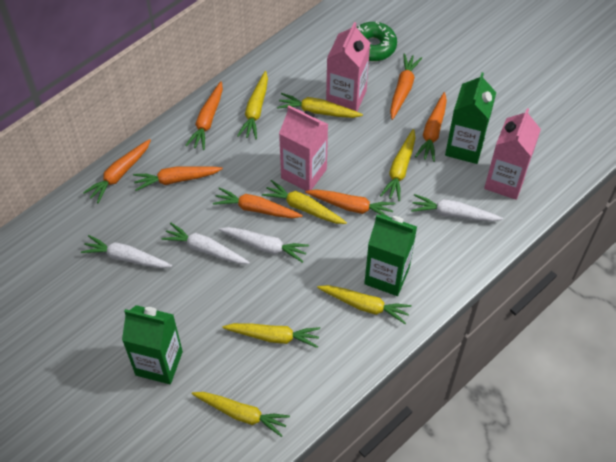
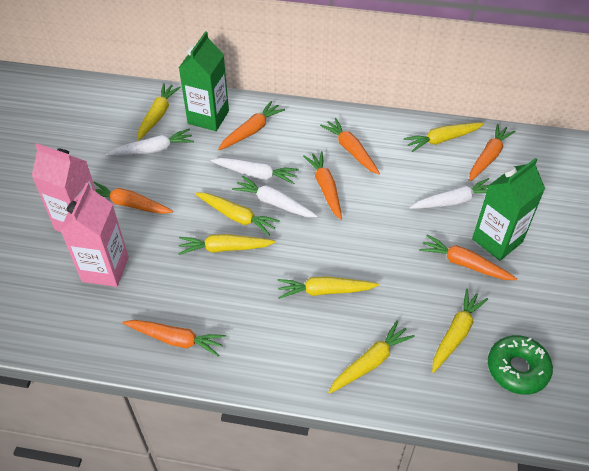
green carton: [122,305,183,384] [364,214,417,296] [445,73,496,164] = 3 -> [179,31,229,131] [472,158,545,261] = 2
pink carton: [279,106,328,191] [326,22,370,111] [484,108,541,200] = 3 -> [32,143,96,232] [60,183,129,287] = 2

